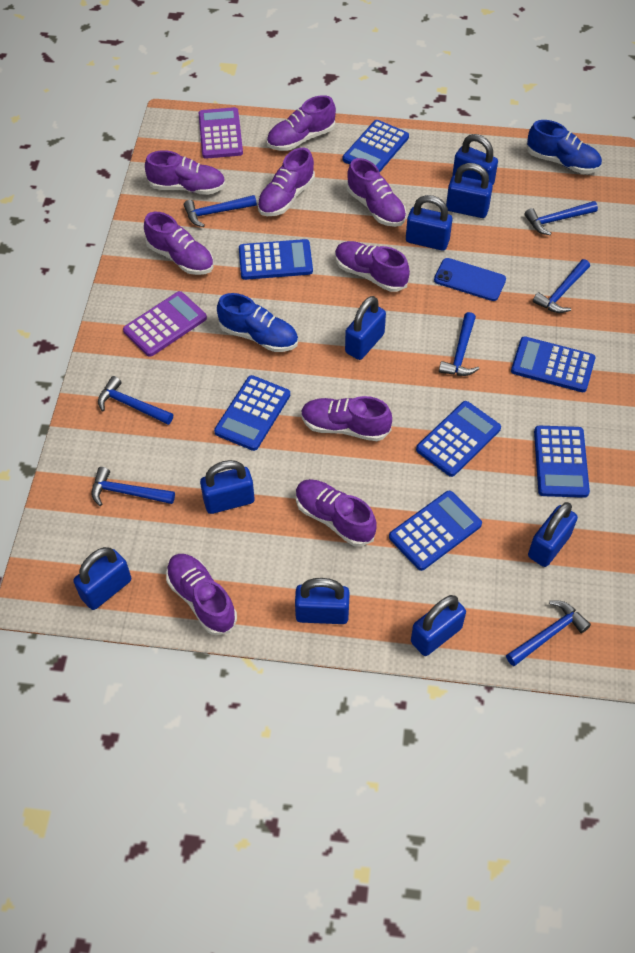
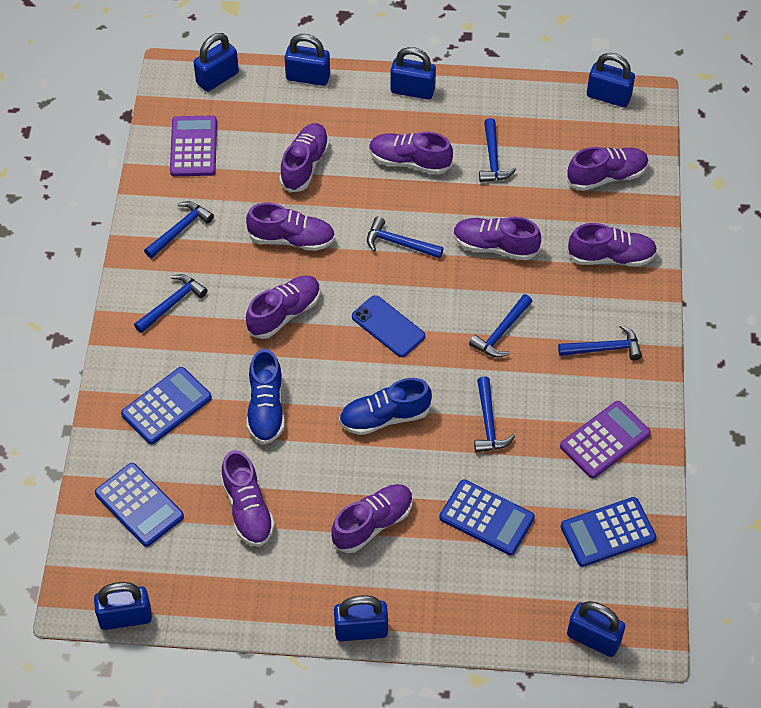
blue calculator: [214,375,290,451] [239,239,313,280] [343,120,409,172] [389,491,482,571] [416,401,501,477] [511,336,595,392] [534,426,590,498] = 7 -> [95,463,184,547] [121,367,212,444] [439,479,535,555] [561,497,657,567] = 4
blue padlock: [73,547,131,610] [200,460,255,514] [295,578,350,624] [345,296,386,360] [406,195,452,251] [411,595,466,656] [446,163,493,218] [452,134,498,185] [528,502,578,567] = 9 -> [94,582,152,630] [193,33,239,92] [285,34,330,86] [334,595,388,641] [390,47,436,100] [567,601,625,657] [587,53,635,107] = 7

